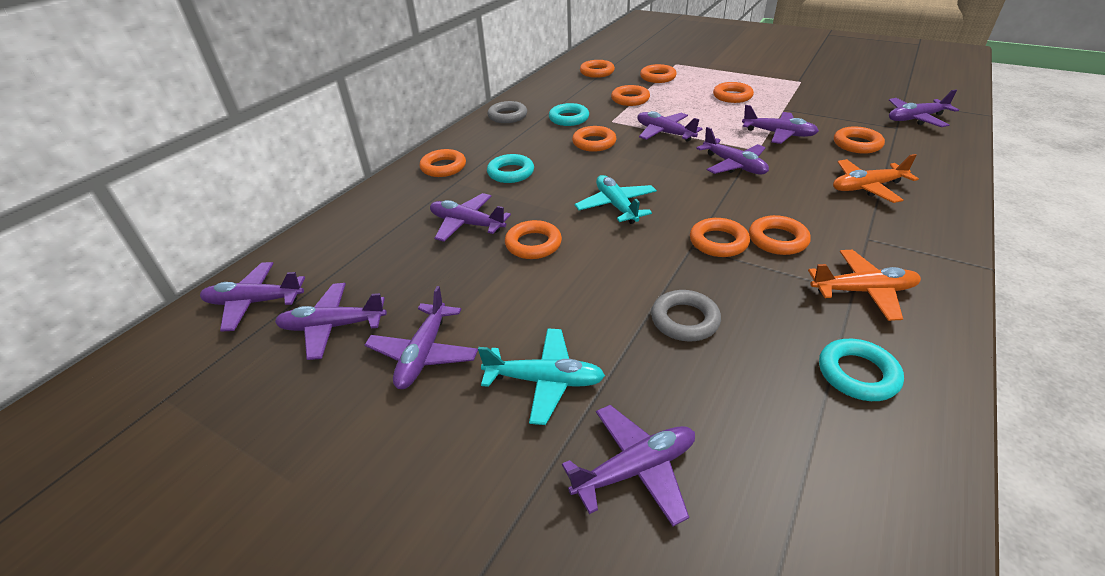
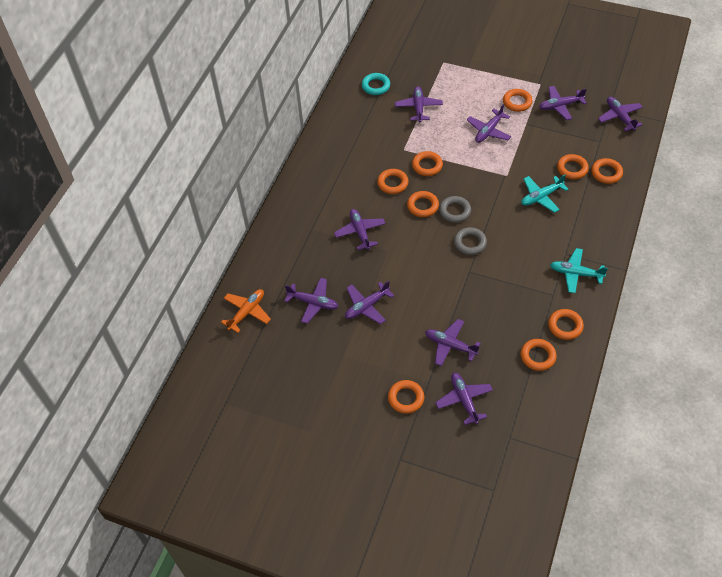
orange plane: [808,250,921,321] [833,154,919,203] = 2 -> [221,289,271,333] = 1
orange ring: [420,149,466,177] [505,220,562,259] [572,126,617,152] [580,60,615,78] [611,85,650,106] [640,64,677,83] [690,218,750,257] [713,82,754,103] [749,215,811,255] [834,126,885,154] = 10 -> [377,169,408,194] [388,380,424,414] [407,191,439,217] [412,151,443,176] [503,89,533,112] [521,339,557,371] [548,309,584,340] [557,154,589,179] [591,158,623,184] = 9
turquoise ring: [487,154,534,183] [549,103,589,126] [819,339,904,401] = 3 -> [362,73,390,95] = 1

